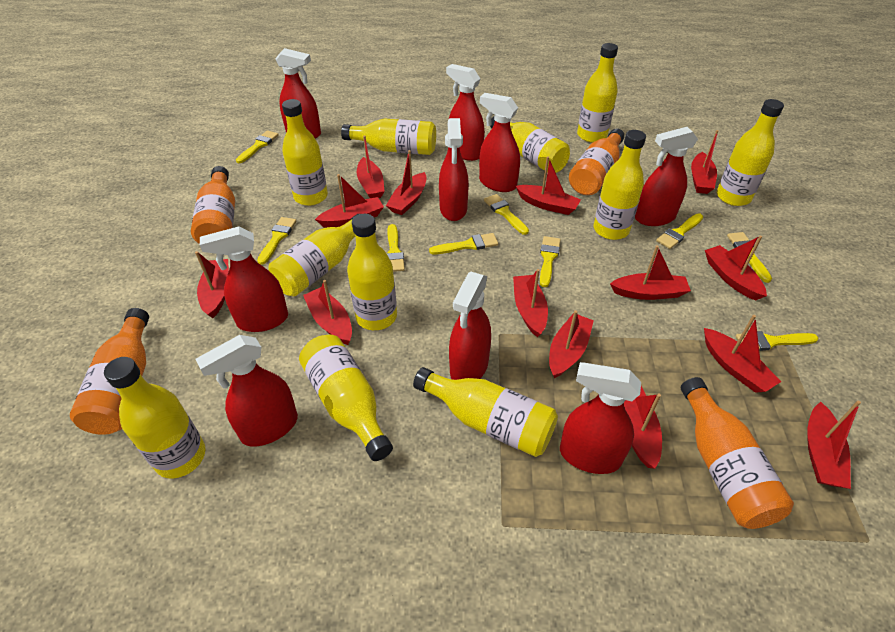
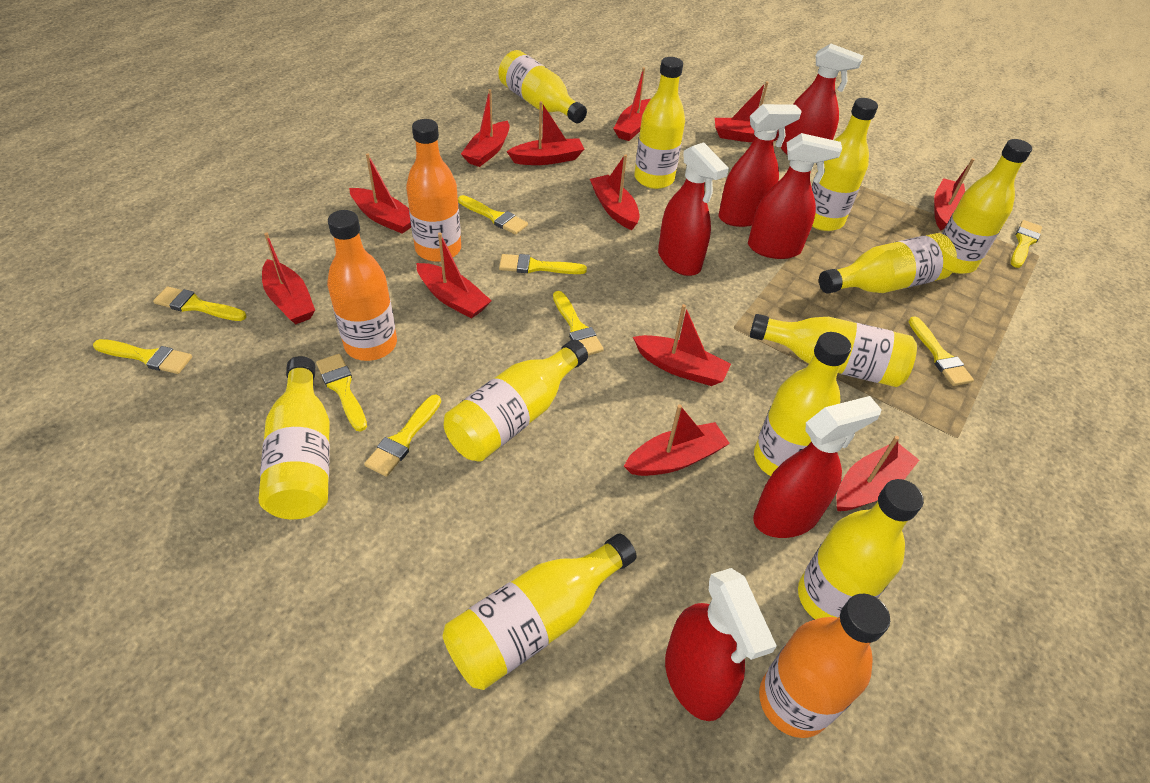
orange bottle: [70,308,149,435] [191,166,235,244] [569,129,625,195] [681,377,794,529] = 4 -> [327,210,397,361] [406,119,461,262] [759,594,890,738] = 3
red boat: [195,251,229,318] [303,280,352,345] [315,174,384,228] [357,135,385,198] [386,150,427,215] [513,269,548,337] [516,157,581,215] [549,310,594,378] [610,245,691,300] [624,386,662,469] [691,130,718,194] [704,315,781,393] [705,236,767,301] [807,401,861,489] = 14 -> [262,233,315,324] [349,153,411,233] [416,232,492,319] [461,89,509,167] [507,101,584,165] [590,154,640,230] [613,67,651,141] [624,405,730,476] [633,304,731,386] [715,81,779,142] [836,436,919,511] [934,158,975,230] = 12
red spray bottle: [195,335,298,447] [200,226,288,332] [275,48,321,139] [439,118,469,221] [446,64,485,161] [449,272,491,380] [479,93,520,192] [560,362,641,474] [635,127,698,226] = 9 -> [658,143,729,276] [665,568,777,721] [718,104,802,227] [748,133,842,259] [753,396,882,538] [781,44,863,154] = 6

